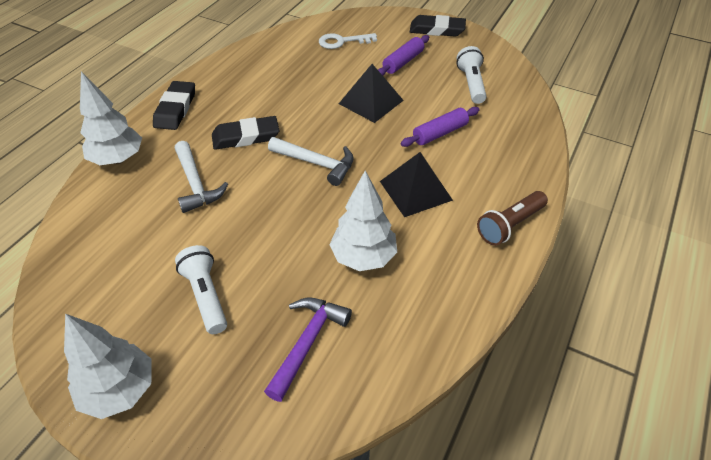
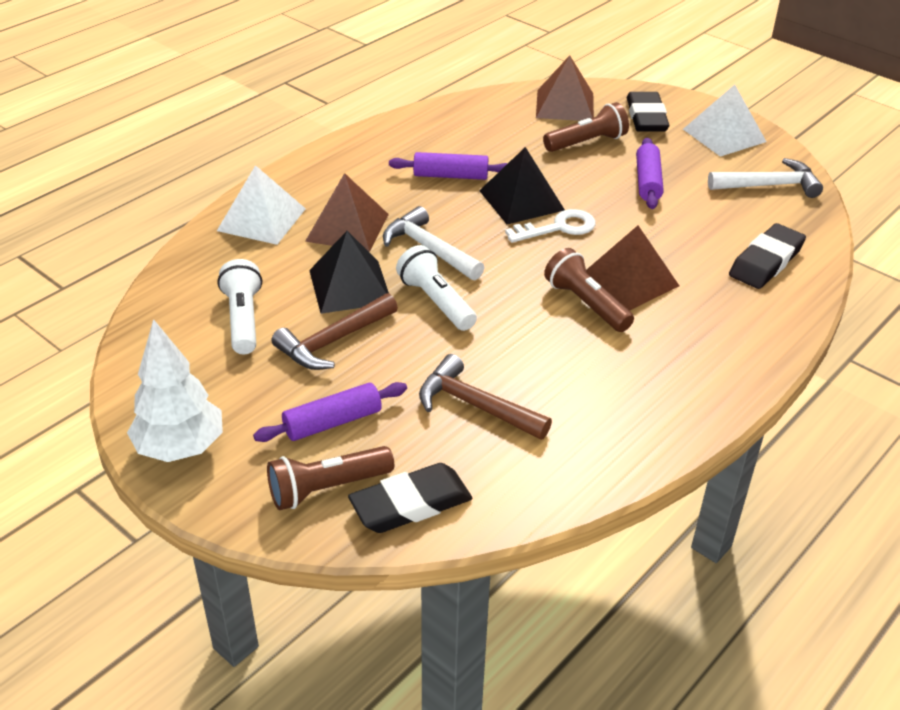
brown flashlight: [477,191,548,246] = 1 -> [267,446,394,510] [543,102,629,152] [544,248,634,332] = 3
brown hammer: none = 0 -> [271,293,398,370] [419,354,552,440] = 2
brown pyramid: none = 0 -> [305,173,389,252] [536,55,594,121] [586,225,679,311] = 3
purple hammer: [264,298,352,402] = 1 -> none = 0
purple rolling pin: [378,35,429,76] [401,107,480,147] = 2 -> [253,382,407,442] [389,152,508,180] [636,138,664,209] = 3
white pyramid: none = 0 -> [217,165,306,245] [683,85,766,157] = 2
white tree: [64,314,152,419] [80,71,142,165] [329,170,397,271] = 3 -> [127,319,223,462] = 1

